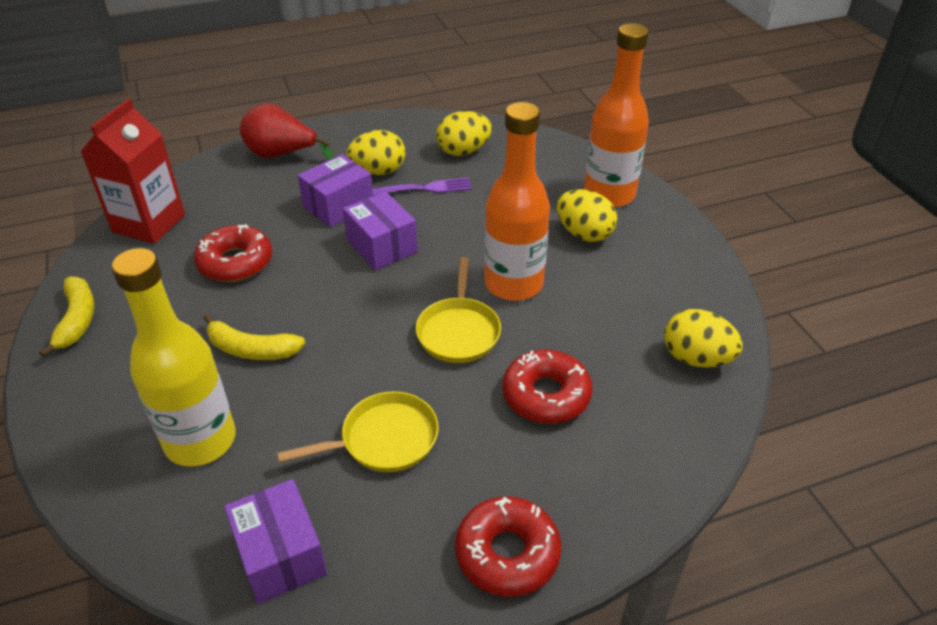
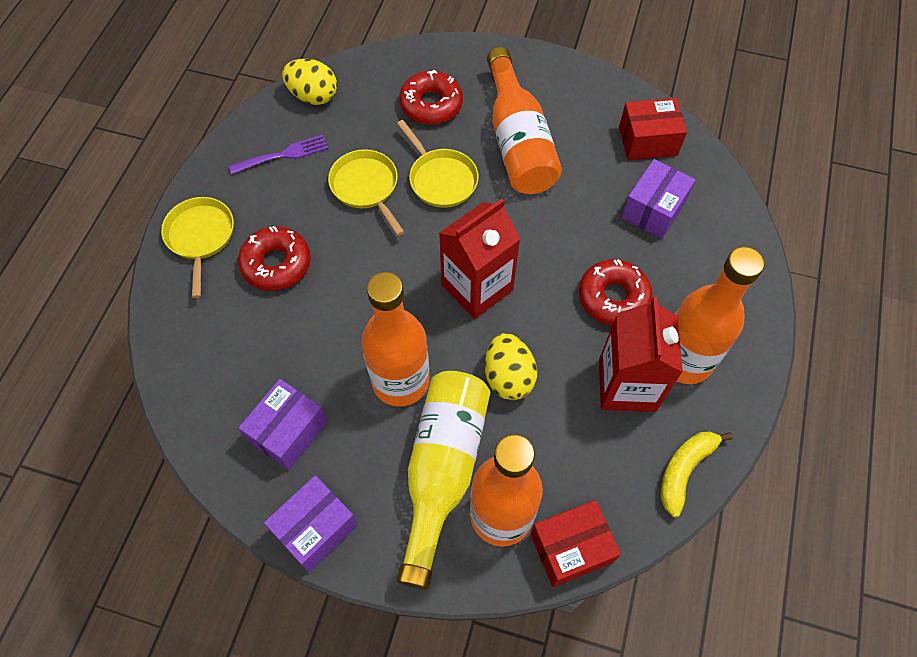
orange bottle: [484,102,550,301] [584,23,649,208] = 2 -> [361,272,430,407] [470,434,543,547] [487,47,562,194] [675,247,764,384] = 4
red box: none = 0 -> [530,500,621,587] [619,98,687,160] = 2
red carton: [80,98,185,244] = 1 -> [439,199,520,319] [599,297,683,412] = 2
red pear: [240,103,334,160] = 1 -> none = 0
yellow banana: [39,276,95,358] [204,314,305,360] = 2 -> [661,431,733,517] = 1
yellow egg: [346,130,406,175] [436,111,492,156] [557,189,617,242] [664,309,743,368] = 4 -> [282,59,337,105] [485,333,537,400] = 2
yellow pan: [277,391,439,472] [416,257,501,363] = 2 -> [161,197,234,298] [328,149,405,236] [397,120,479,208] = 3

